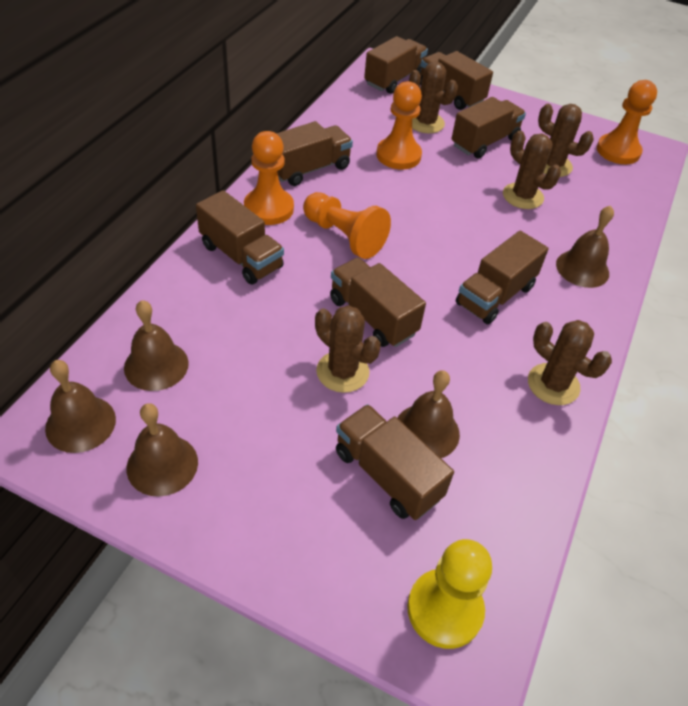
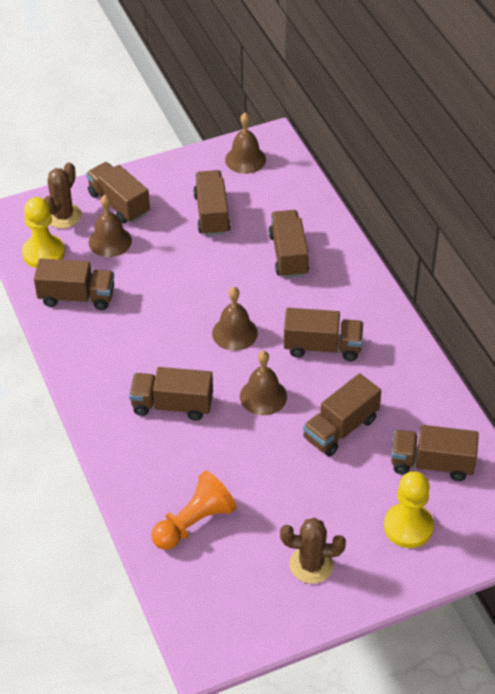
brown bell: [45,360,116,453] [124,300,189,391] [127,403,198,497] [398,370,460,458] [556,206,614,288] = 5 -> [89,195,132,257] [212,287,258,351] [225,113,266,174] [240,351,287,415] = 4
brown cactus: [315,305,381,393] [409,61,458,133] [503,131,561,209] [528,320,612,405] [538,104,594,177] = 5 -> [44,162,82,229] [280,518,346,584] = 2
orange pawn: [244,131,294,225] [303,192,391,259] [376,81,422,169] [597,80,657,164] = 4 -> [151,471,237,550] = 1
yellow pawn: [407,539,492,649] = 1 -> [22,197,65,268] [384,471,434,548] = 2

